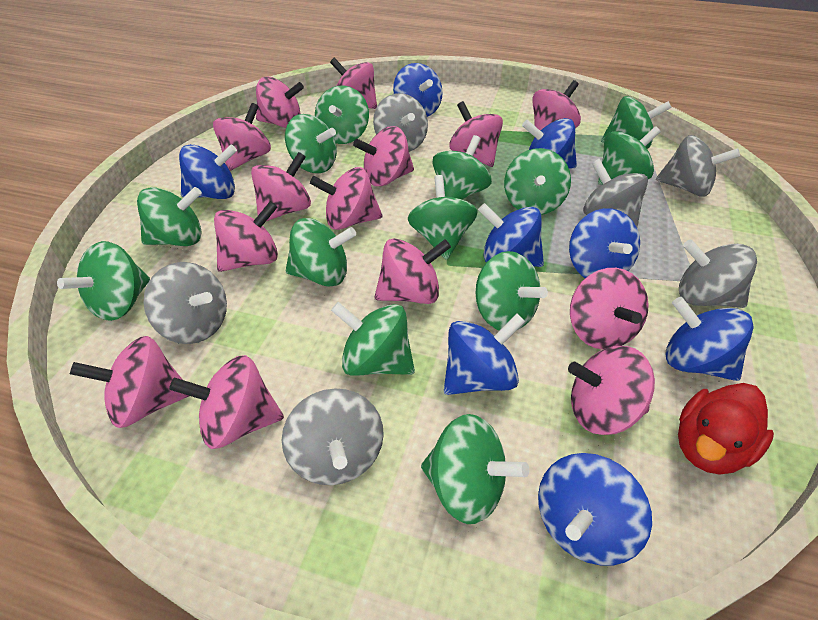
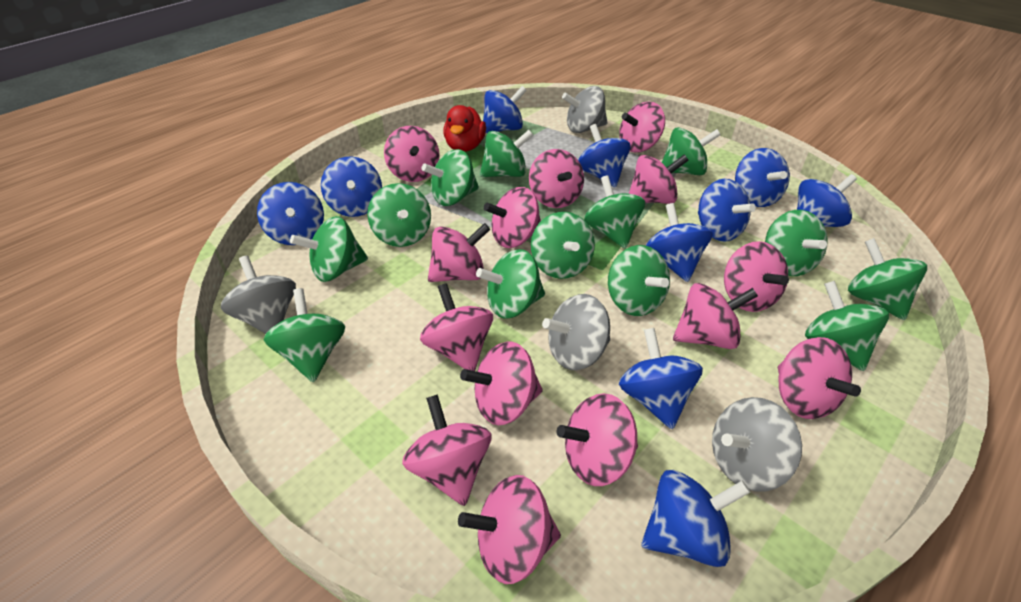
blue spinning top: [179,144,237,199] [393,63,443,117] [444,314,525,395] [478,203,544,267] [522,118,577,168] [538,453,652,566] [569,208,640,278] [666,297,754,381] = 8 -> [257,182,324,245] [321,157,382,217] [483,86,527,134] [578,124,630,188] [619,328,703,429] [642,470,750,567] [646,203,712,282] [698,179,756,241] [735,148,790,207] [797,174,857,227] = 10
grey spinning top: [143,262,227,344] [282,388,384,485] [373,93,428,152] [583,159,648,227] [656,135,740,196] [679,239,757,308] = 6 -> [221,256,296,334] [542,294,610,370] [562,86,607,133] [712,397,802,492] = 4

